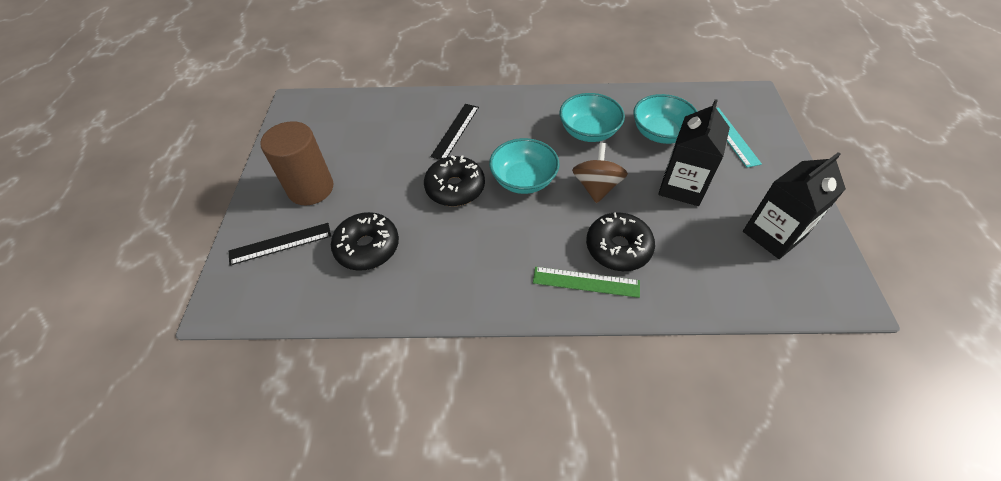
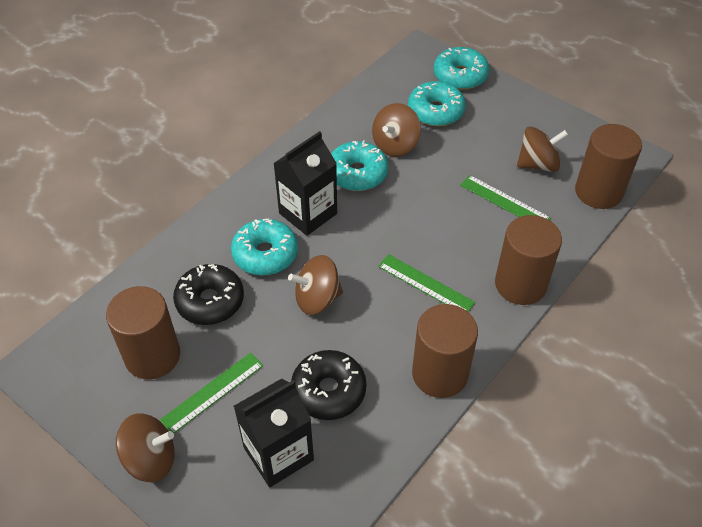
black donut: [331,212,399,271] [424,155,485,206] [586,212,655,271] = 3 -> [173,264,244,325] [291,350,366,420] = 2
black ruler: [229,223,331,265] [430,104,479,160] = 2 -> none = 0
brown cylinder: [260,121,334,205] = 1 -> [106,286,180,380] [412,304,478,398] [495,215,562,305] [575,124,642,209] = 4
brown spinning top: [572,143,628,203] = 1 -> [116,413,175,482] [288,255,343,315] [372,103,421,157] [517,126,568,172] = 4
green ruler: [533,267,640,298] = 1 -> [160,352,263,433] [378,254,475,312] [460,175,551,220] = 3
turquoise bowl: [489,138,560,194] [559,93,625,142] [633,94,698,144] = 3 -> none = 0
turquoise donut: none = 0 -> [231,218,298,276] [331,140,388,191] [408,81,466,126] [434,47,489,90] = 4
turquoise ruler: [716,108,762,168] = 1 -> none = 0

